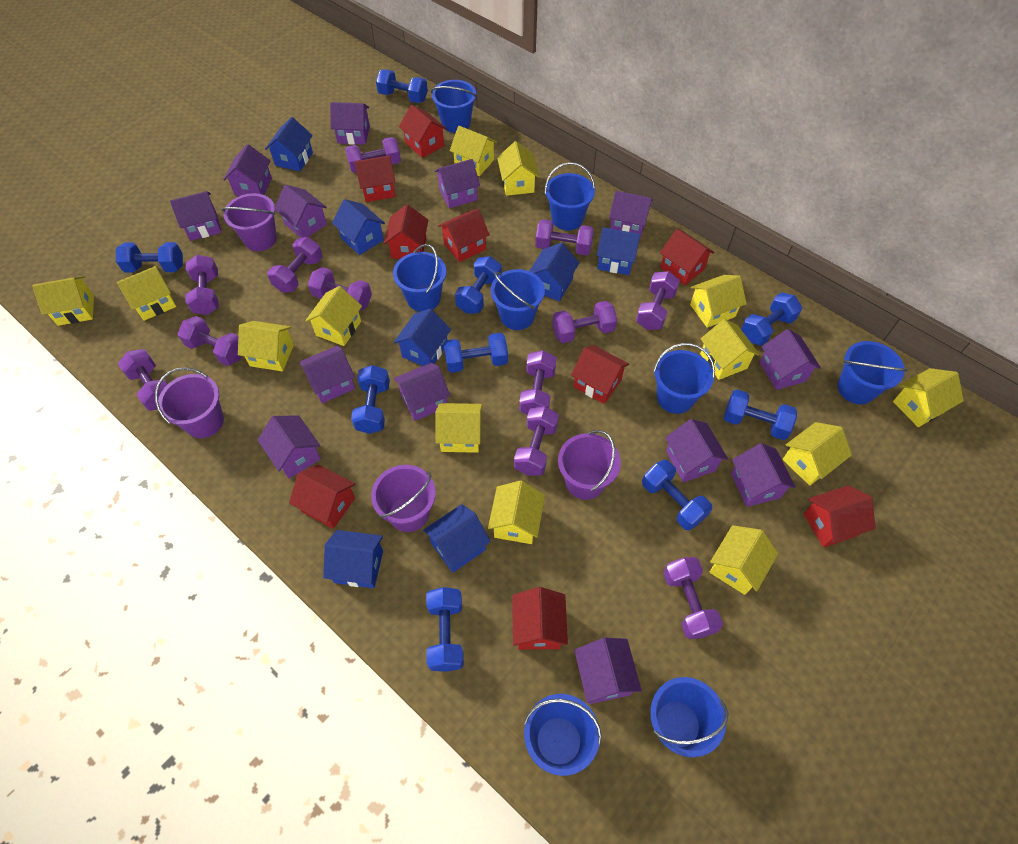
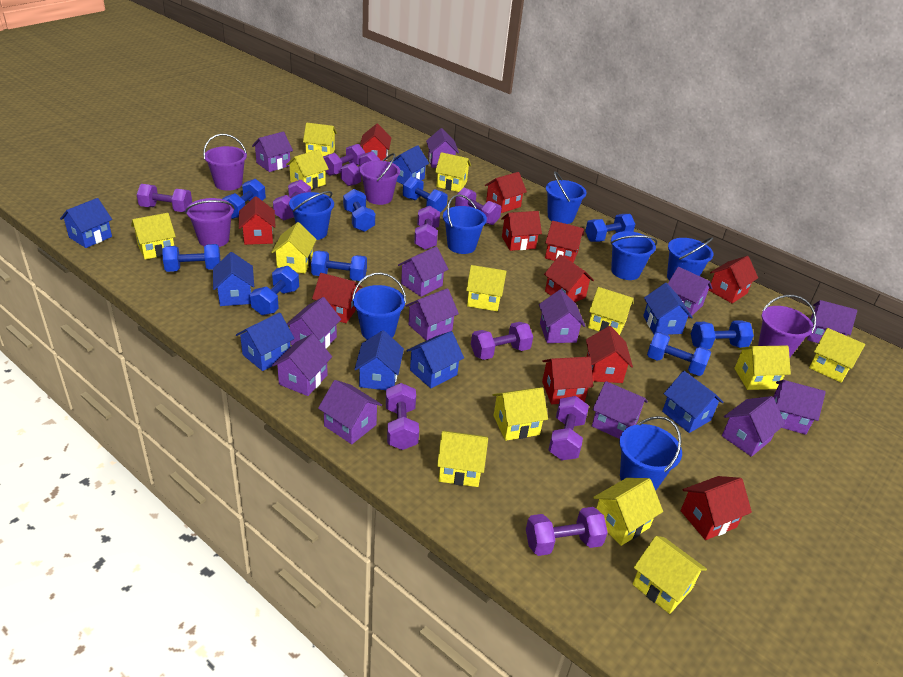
blue bucket: [393,244,446,312] [431,80,477,133] [491,269,545,330] [524,694,602,776] [544,162,595,230] [650,677,729,757] [653,343,715,414] [838,341,908,404] = 8 -> [289,191,334,240] [352,272,406,340] [443,194,487,254] [546,171,587,224] [610,231,657,280] [619,416,682,491] [667,237,714,281] = 7
blue house: [265,117,313,171] [323,530,383,588] [332,199,385,255] [394,309,451,366] [423,504,491,573] [530,243,579,301] [597,227,640,275] = 7 -> [60,198,112,248] [213,252,254,306] [236,313,295,371] [354,330,404,390] [390,145,429,184] [407,331,464,388] [643,283,693,335] [662,371,723,433] = 8
purple dumbbell: [118,349,168,411] [178,316,241,366] [185,255,219,315] [267,237,323,292] [308,267,372,311] [345,137,401,173] [514,406,559,476] [519,350,557,415] [535,219,594,256] [552,301,617,343] [636,271,680,330] [663,557,723,639] = 12 -> [137,184,192,212] [273,179,311,220] [323,144,365,176] [341,151,380,186] [386,383,419,450] [414,206,440,250] [455,188,501,225] [471,322,533,360] [526,507,608,556] [548,396,589,460] = 10
red house: [289,465,355,529] [354,155,396,202] [384,204,428,259] [399,105,447,158] [438,209,490,262] [512,587,568,650] [571,345,629,404] [660,229,714,285] [804,485,876,547] = 9 -> [239,196,276,245] [312,273,362,323] [360,124,391,161] [485,172,527,213] [501,211,542,251] [542,357,593,404] [544,254,594,302] [545,221,584,263] [586,326,633,383] [680,476,752,540] [709,256,758,303] = 11

